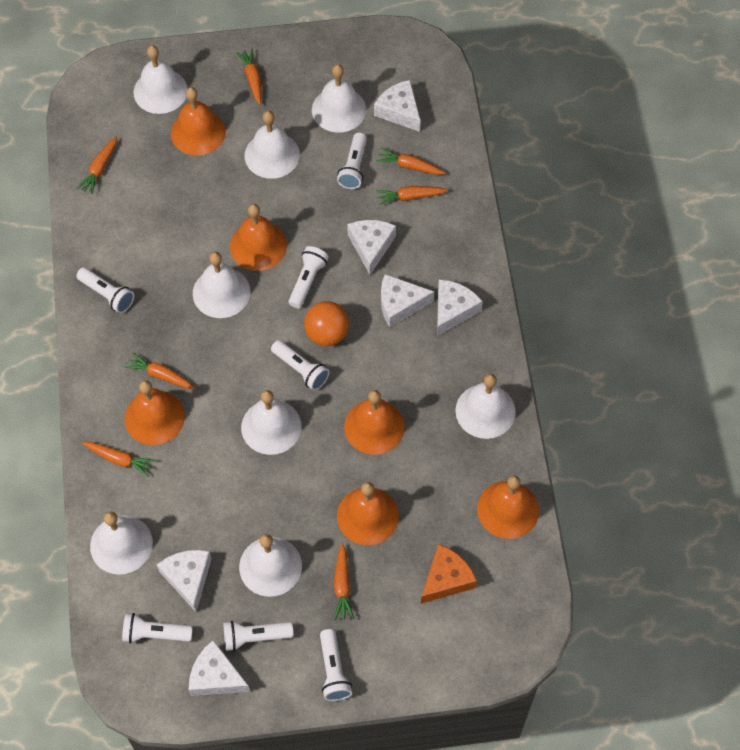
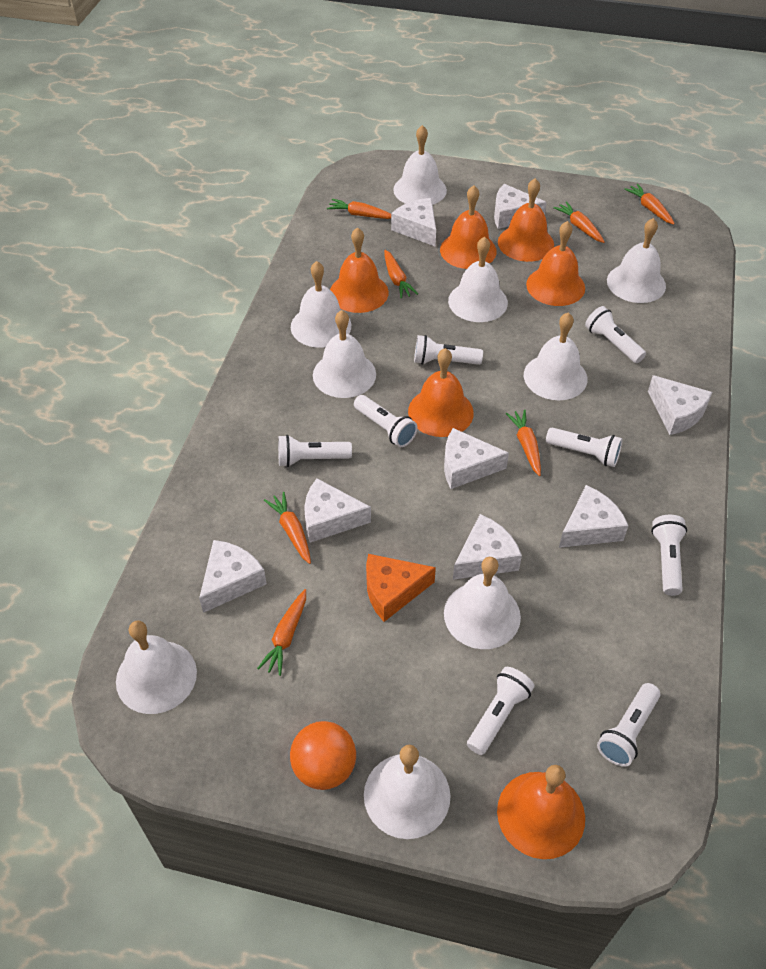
white bell: [90,512,153,575] [134,45,188,114] [193,252,250,318] [239,534,302,597] [241,390,302,455] [245,111,300,179] [312,64,366,133] [455,374,516,439] = 8 -> [116,620,197,714] [291,261,351,348] [313,310,376,398] [364,745,451,839] [393,125,447,205] [444,557,521,649] [448,237,508,322] [524,313,587,400] [607,218,666,303] = 9
white cheese: [157,550,212,612] [188,640,250,696] [347,220,396,275] [374,80,421,132] [381,274,434,327] [437,279,483,336] = 6 -> [199,540,267,613] [304,479,371,543] [391,198,436,246] [444,428,509,489] [453,514,522,580] [494,184,547,229] [559,485,629,548] [648,375,712,435] = 8
white flashlight: [76,268,134,313] [122,613,193,644] [224,621,293,651] [271,340,330,391] [288,246,329,308] [320,629,352,701] [337,133,367,189] = 7 -> [278,435,352,467] [354,395,418,447] [414,335,483,365] [467,667,535,755] [546,428,622,467] [585,306,646,363] [597,683,660,767] [651,515,687,596] = 8

